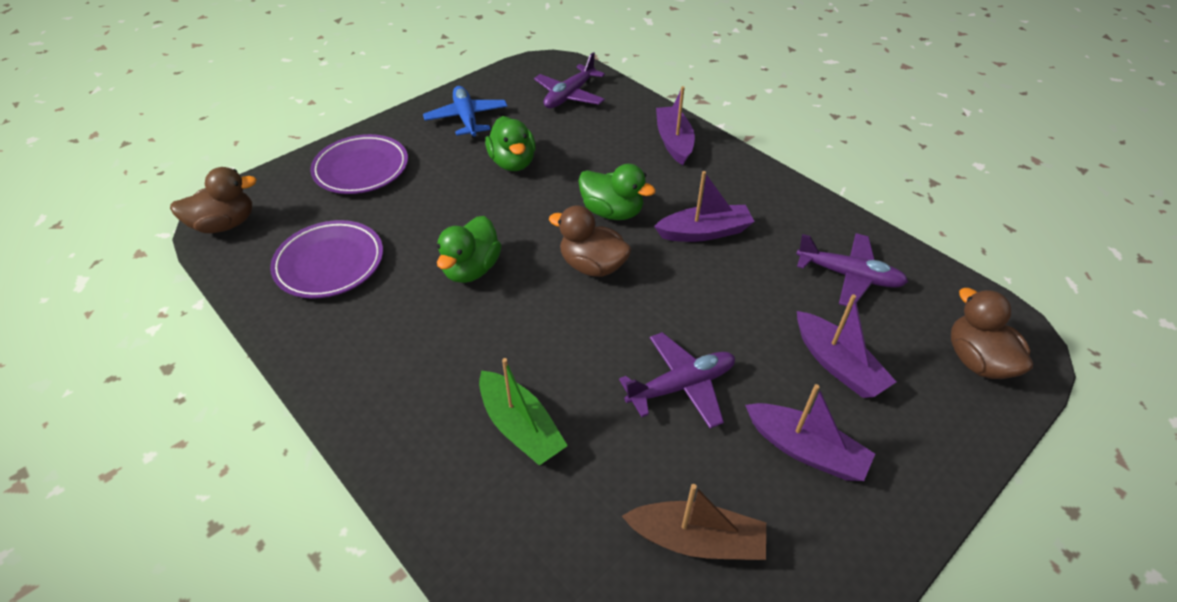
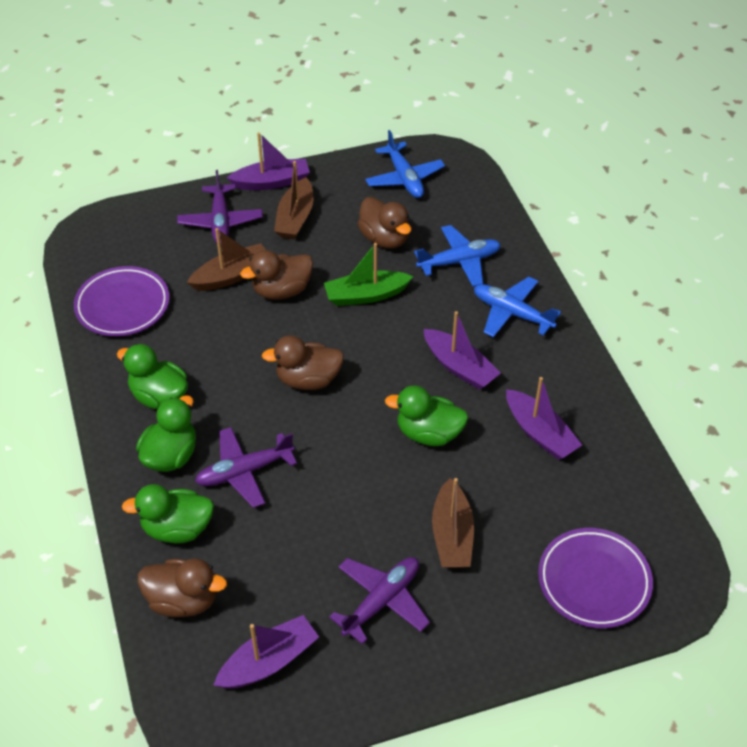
blue plane: [423,86,507,138] = 1 -> [365,130,445,198] [414,225,501,286] [474,277,561,337] = 3
brown boat: [622,484,766,560] = 1 -> [187,228,266,291] [274,161,313,240] [432,478,474,568] = 3
brown duck: [170,167,257,233] [549,205,631,277] [951,288,1033,379] = 3 -> [137,558,227,617] [240,250,313,300] [262,335,344,390] [358,197,411,248] = 4
green duck: [437,216,502,283] [485,116,536,171] [578,164,656,220] = 3 -> [117,344,188,409] [122,484,214,543] [136,395,196,472] [385,385,469,446] = 4

